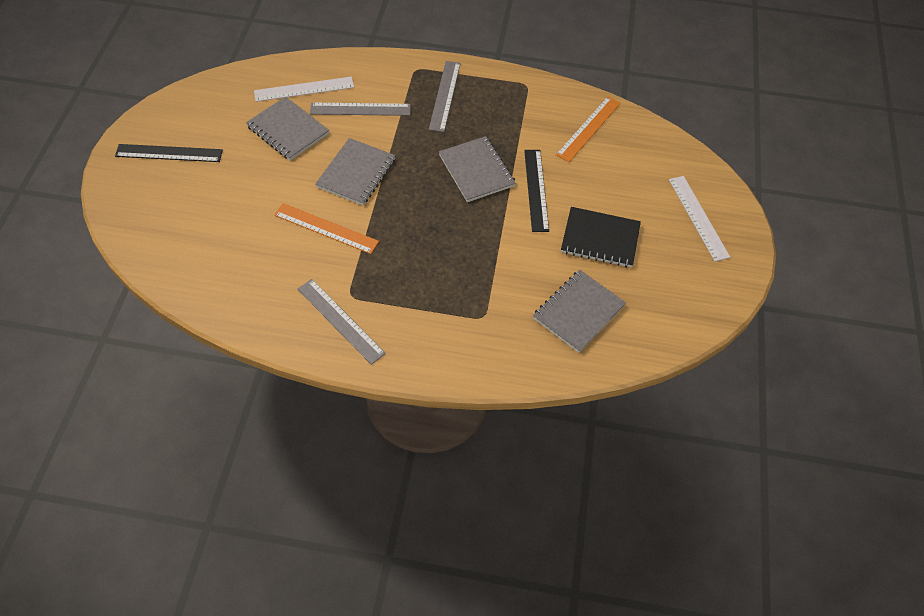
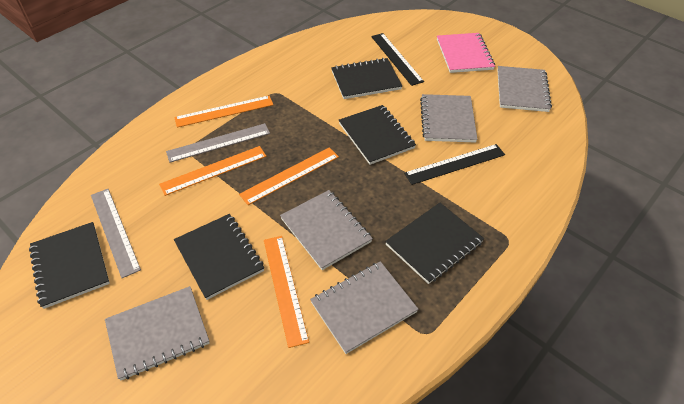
black notebook: [561,207,641,267] = 1 -> [29,222,110,309] [174,214,264,300] [331,58,402,99] [339,105,416,165] [385,203,484,284] = 5
grey notebook: [246,97,329,160] [315,138,396,205] [439,136,516,202] [533,270,626,353] = 4 -> [105,286,210,380] [280,190,373,270] [310,261,419,354] [420,94,477,143] [497,66,552,112] = 5
grey ruler: [298,279,386,365] [310,102,411,116] [429,61,461,132] = 3 -> [91,189,141,278] [166,123,270,162] = 2
orange ruler: [274,203,379,254] [556,96,621,162] = 2 -> [159,146,267,196] [174,95,273,128] [239,147,339,205] [264,236,309,348] = 4
pink notebook: none = 0 -> [437,33,495,73] = 1
white ruler: [254,77,354,102] [669,176,730,261] = 2 -> none = 0

